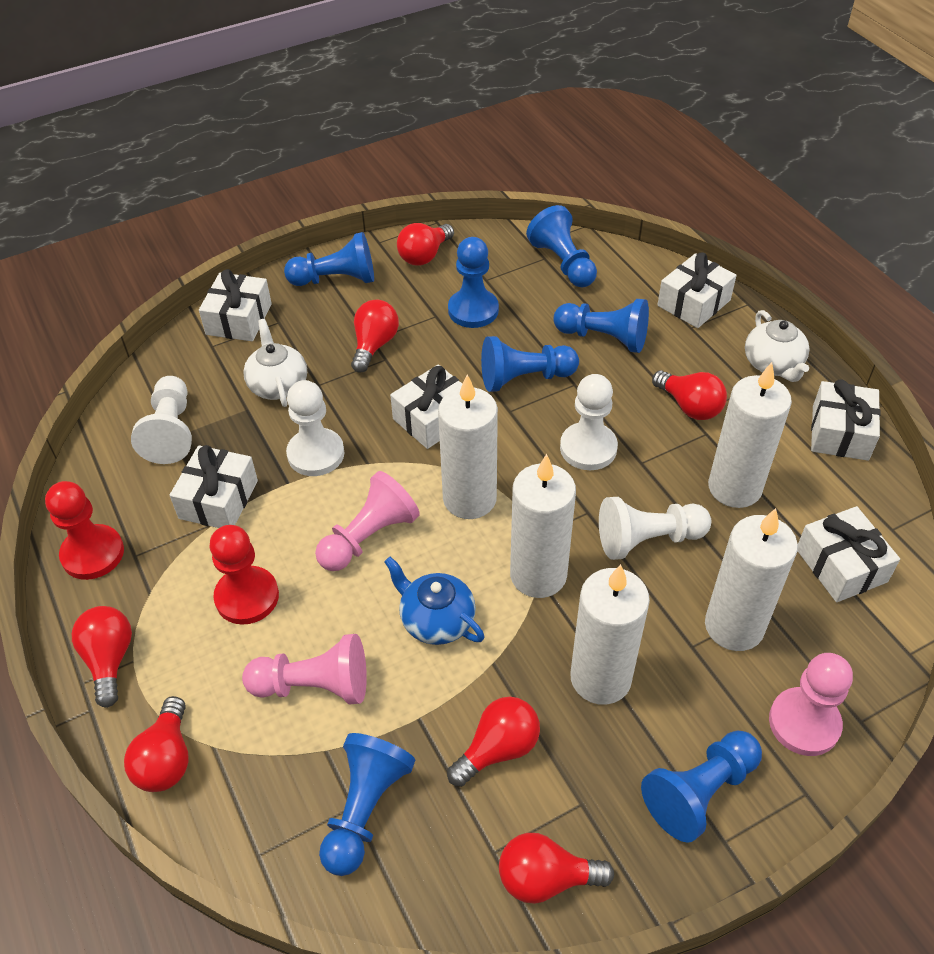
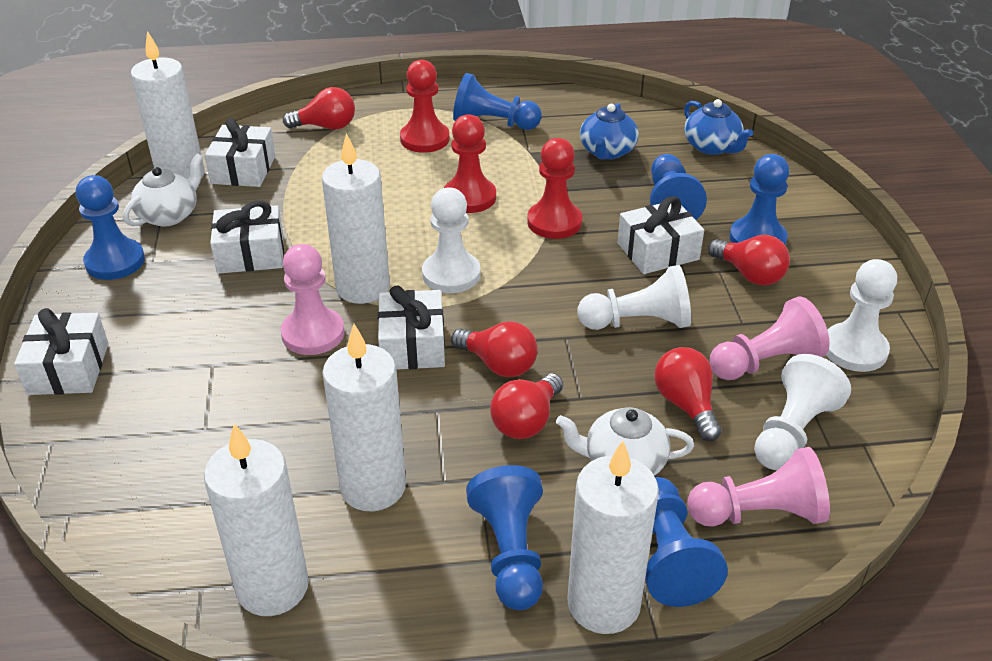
blue pawn: [284,232,374,286] [319,733,415,876] [448,237,499,328] [481,336,579,392] [526,205,597,287] [554,299,649,353] [641,731,762,843] = 7 -> [76,175,145,280] [453,73,542,130] [466,465,543,610] [645,477,728,607] [650,154,707,220] [729,154,789,246] = 6
blue teapot: [384,557,484,645] = 1 -> [580,103,639,160] [684,99,753,155] = 2
red light bulb: [72,606,132,708] [124,696,188,792] [351,300,399,373] [397,223,454,266] [447,697,540,787] [499,833,614,904] [652,370,727,420] = 7 -> [283,87,355,130] [451,321,538,378] [490,373,563,439] [654,347,722,441] [708,235,790,286] = 5
red pawn: [45,481,124,580] [209,525,279,625] = 2 -> [400,60,449,153] [444,114,496,213] [527,138,582,239] = 3
white gift: [170,445,258,528] [199,269,272,341] [390,364,462,449] [658,253,737,328] [798,506,900,602] [811,379,881,461] = 6 -> [14,308,109,395] [205,118,275,187] [210,201,284,274] [378,286,445,370] [617,196,704,274] = 5

